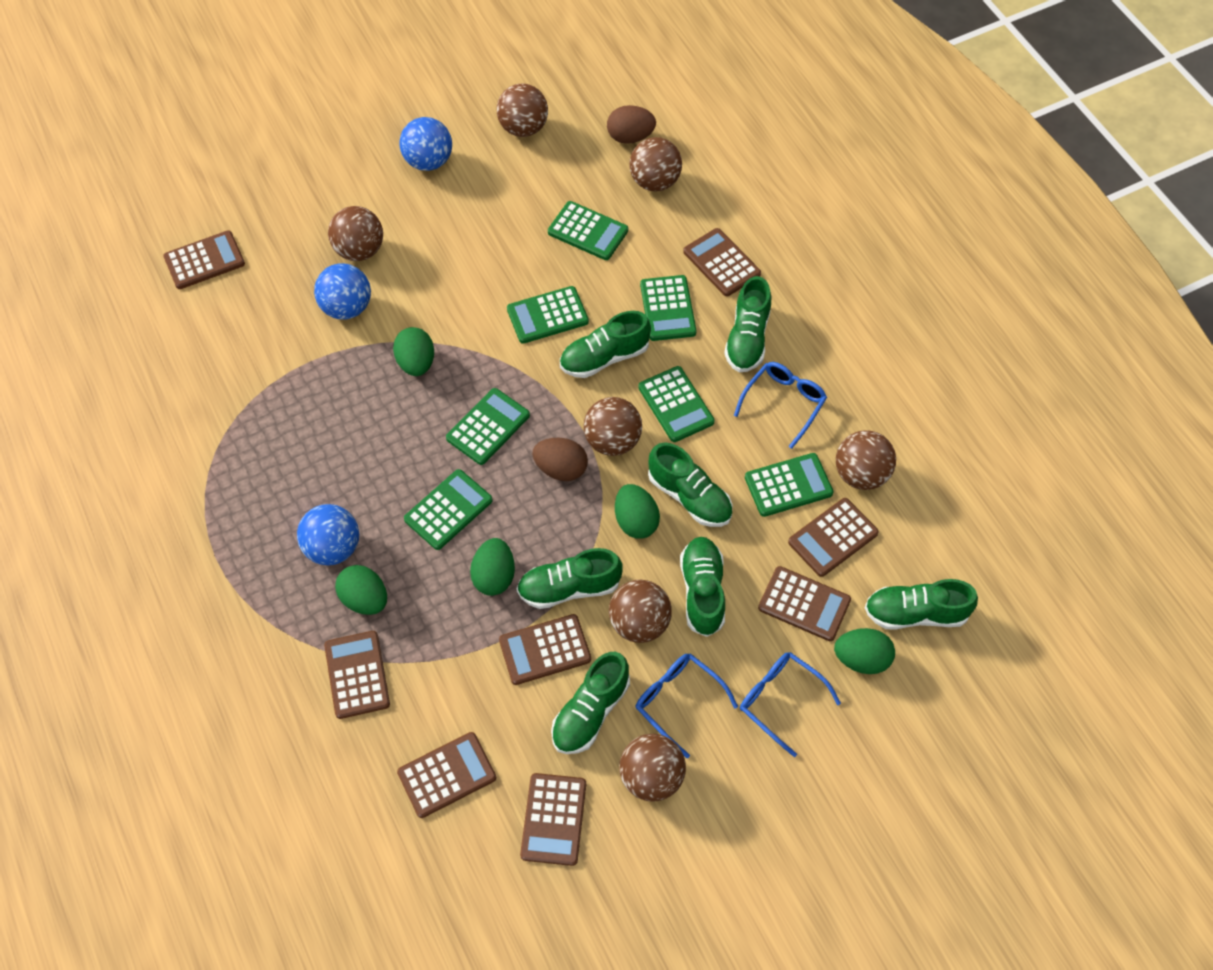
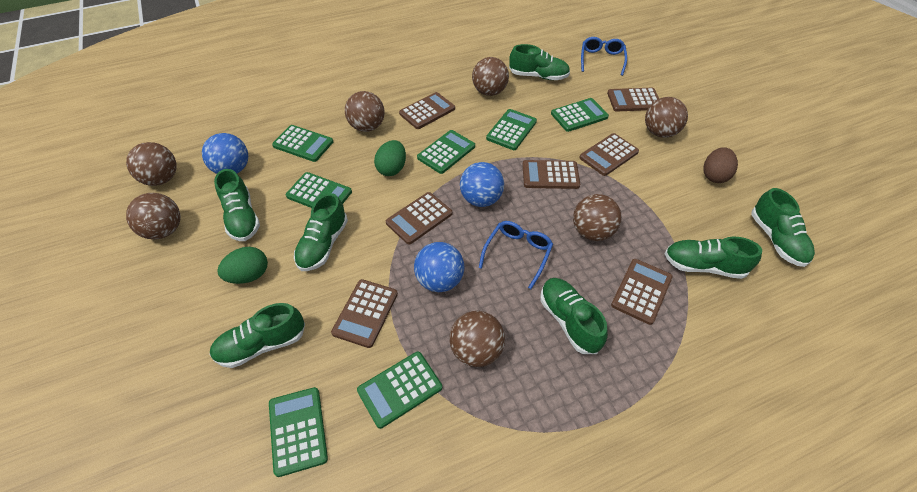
blue glasses: [636,653,738,758] [734,362,827,449] [740,652,841,757] = 3 -> [479,221,553,289] [581,37,627,76] = 2
brown calculator: [163,230,245,289] [324,631,390,719] [397,732,496,818] [499,614,591,685] [520,773,586,866] [683,228,761,296] [758,566,851,641] [788,498,879,577] = 8 -> [331,279,398,348] [386,192,452,244] [399,92,455,129] [522,160,580,189] [579,133,639,176] [607,88,659,111] [611,259,673,325] = 7
brown egg: [532,438,588,481] [607,105,656,144] = 2 -> [703,147,738,183] = 1
green egg: [335,565,387,615] [393,327,434,376] [470,538,515,596] [615,484,660,539] [834,628,895,674] = 5 -> [217,247,268,284] [374,140,406,176] = 2

